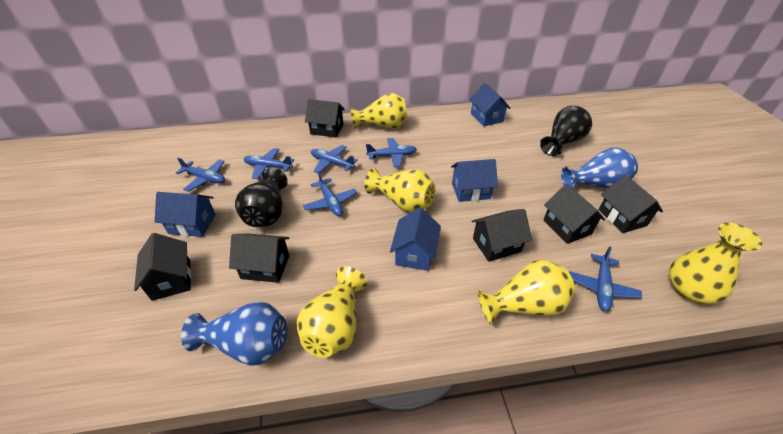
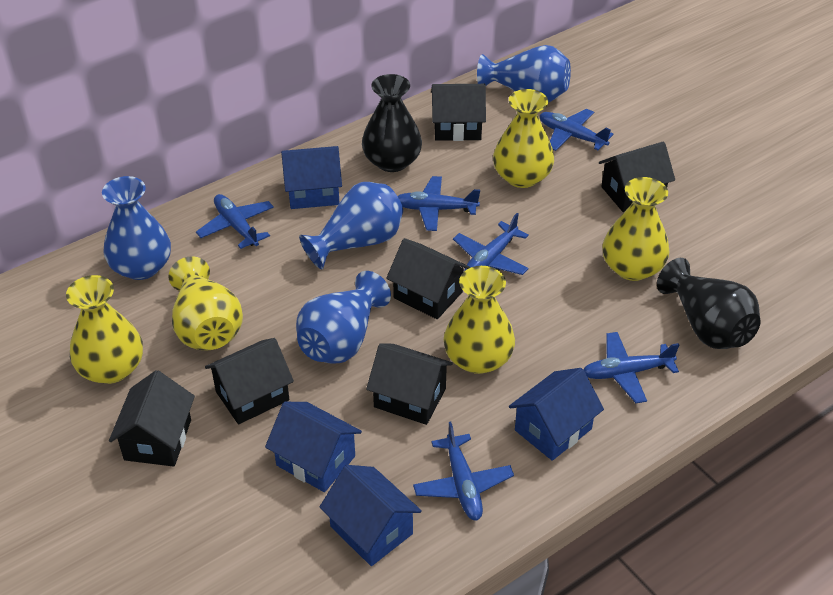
blue vase: [181,302,287,366] [561,148,638,189] = 2 -> [102,176,171,280] [296,271,391,363] [299,182,403,269] [477,45,571,102] = 4

